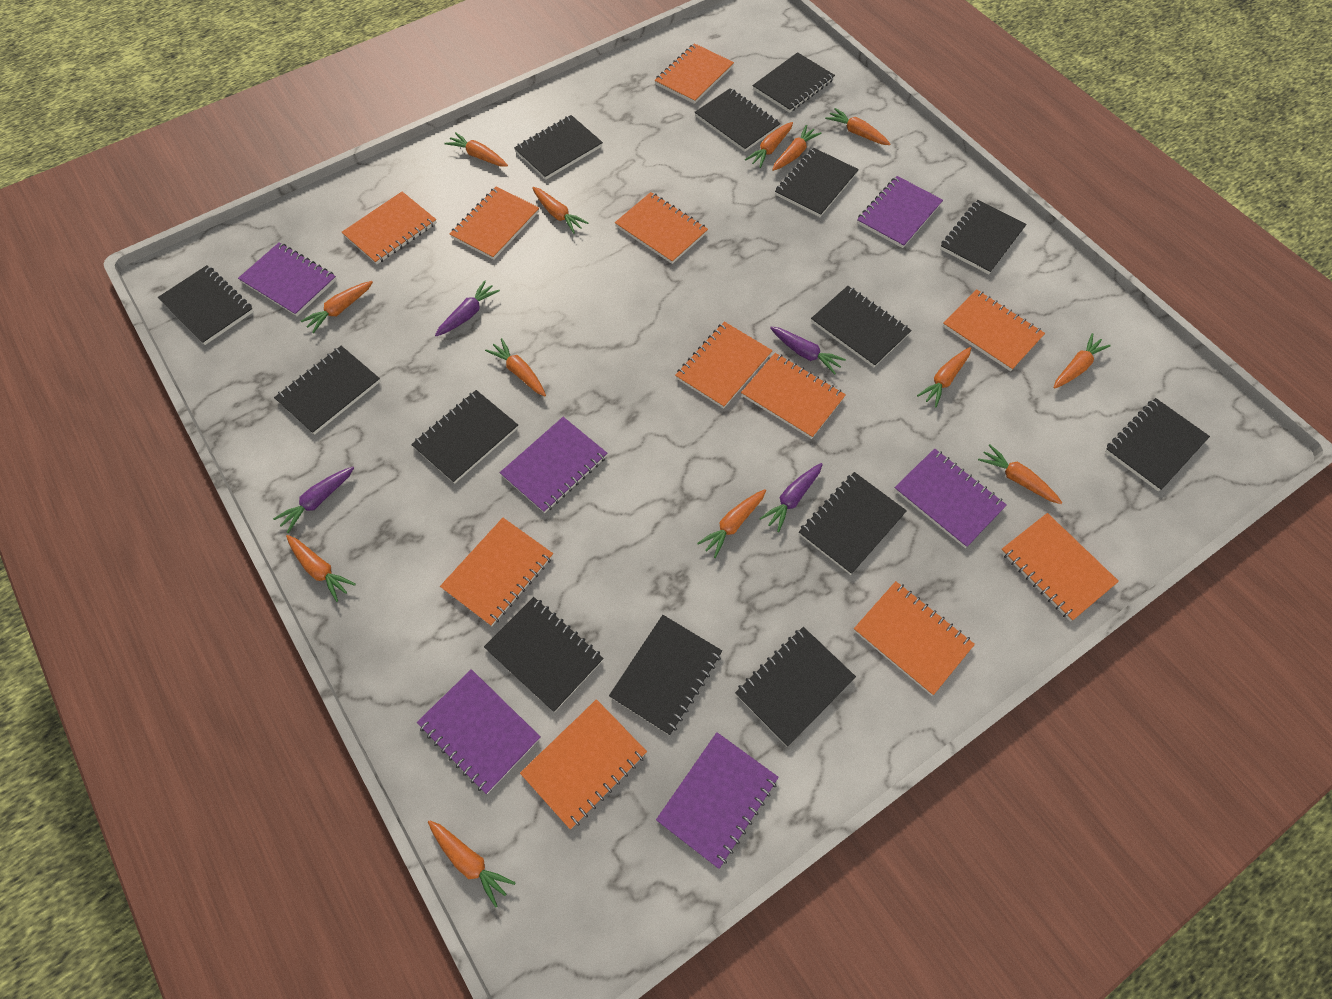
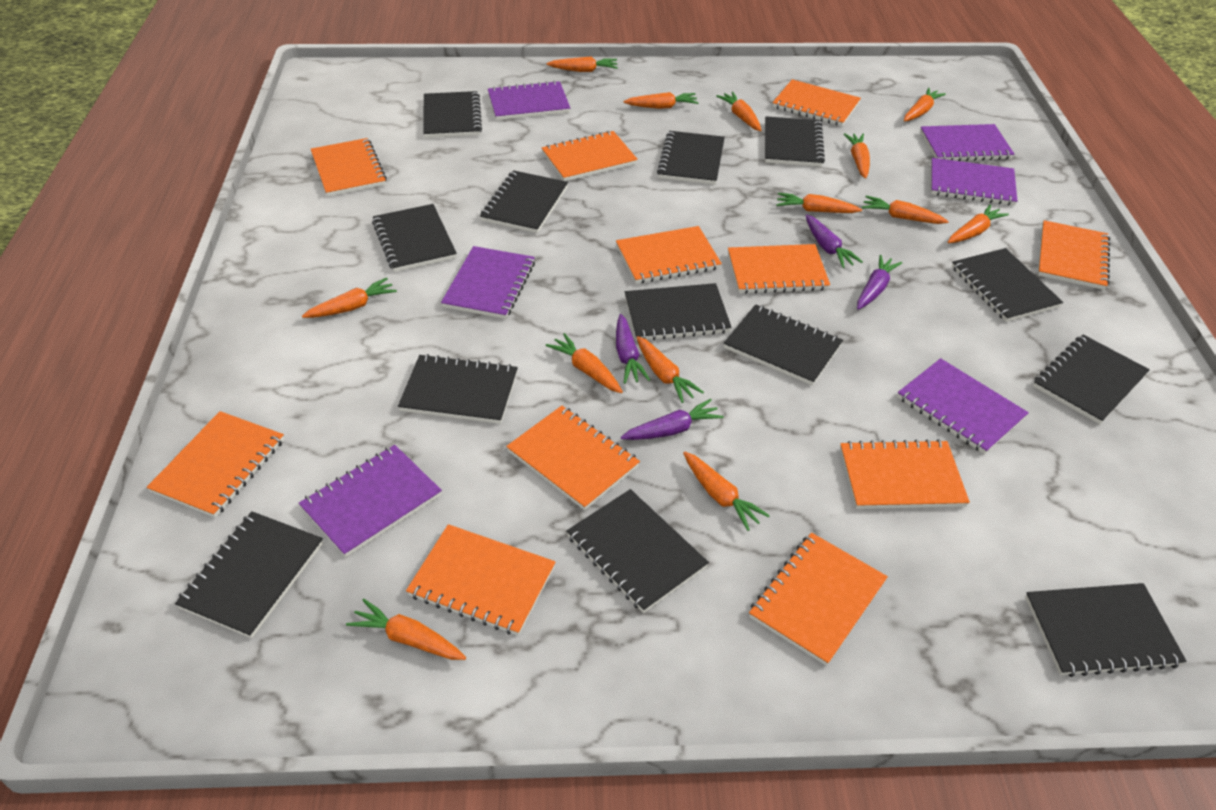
black notebook: [158,265,254,345] [274,346,381,435] [411,390,518,484] [484,597,604,712] [514,115,603,180] [609,615,722,735] [695,88,781,152] [735,627,856,747] [753,52,835,113] [775,148,859,217] [799,472,907,575] [811,286,912,367] [940,200,1027,274] [1105,398,1210,491] = 14 -> [175,511,323,638] [372,204,457,272] [398,354,518,424] [423,91,482,138] [480,170,568,233] [567,489,709,613] [625,283,732,341] [657,131,725,185] [724,304,843,386] [765,116,825,167] [952,248,1063,322] [1025,583,1187,677] [1033,334,1150,424] = 13

